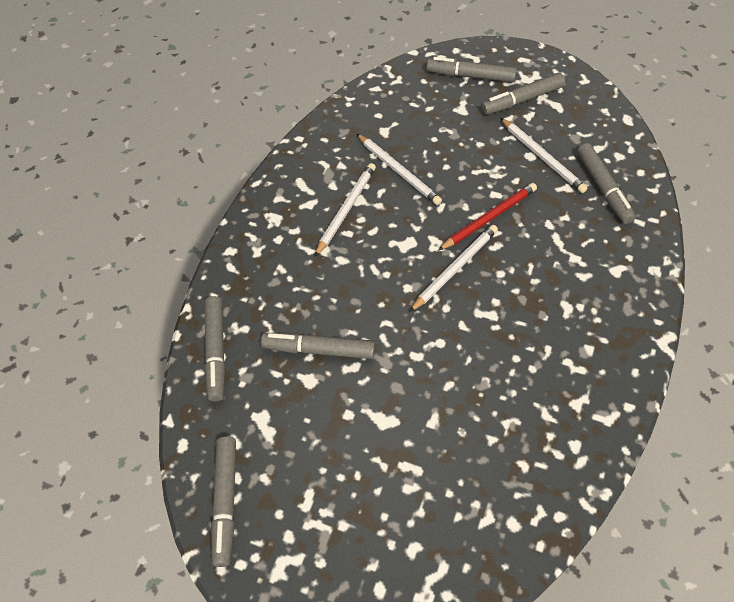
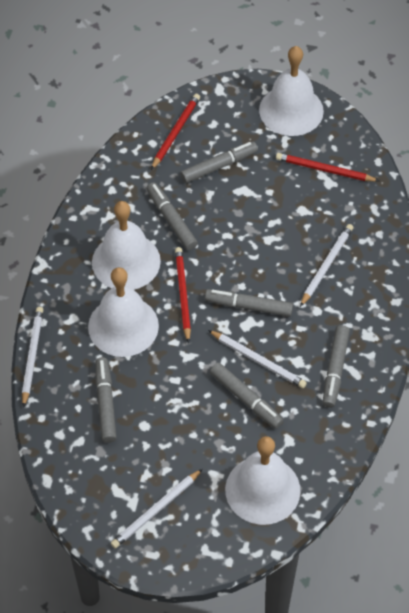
red pencil: [438,183,537,251] = 1 -> [151,94,200,170] [175,247,191,343] [276,153,379,181] = 3
white bell: none = 0 -> [88,267,159,357] [92,201,161,290] [225,436,300,525] [259,46,324,136] = 4

